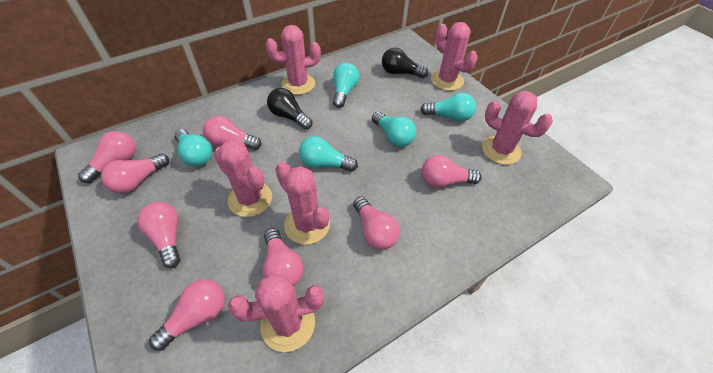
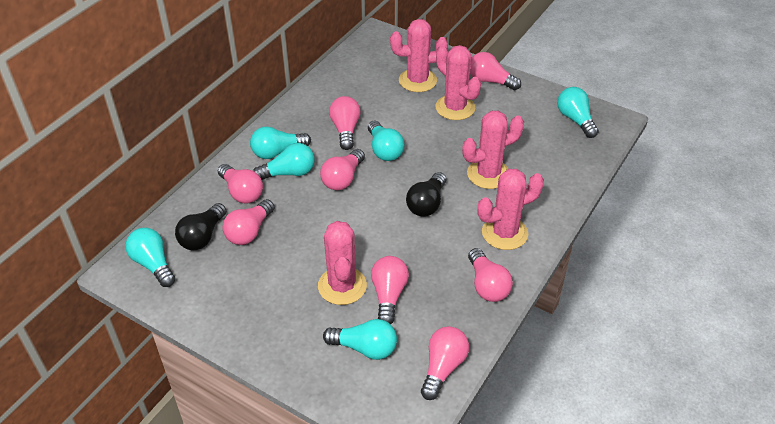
pink cactus: [214,139,272,217] [228,273,324,352] [265,25,321,95] [275,162,330,245] [431,22,477,91] [482,91,553,165] = 6 -> [318,221,367,305] [390,19,448,92] [435,45,481,120] [462,111,524,189] [477,169,544,250] = 5
turquoise light bulb: [174,129,212,167] [299,136,358,172] [333,63,359,108] [372,112,416,147] [420,93,476,122] = 5 -> [125,228,175,287] [250,126,311,159] [253,143,315,180] [323,319,397,360] [368,121,404,161] [557,87,599,138] = 6

